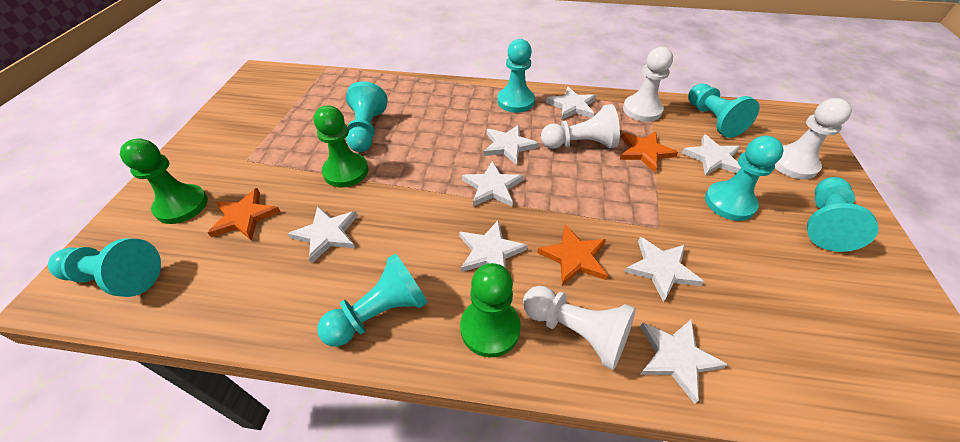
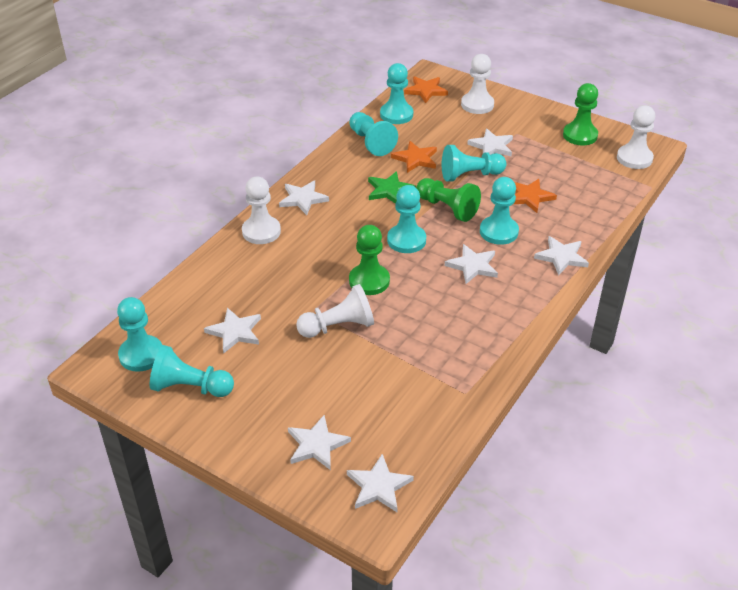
green star: none = 0 -> [368,171,416,204] = 1
white star: [288,206,357,264] [459,220,528,272] [462,161,523,207] [484,125,539,165] [546,86,596,120] [625,237,704,302] [640,320,728,404] [682,134,741,176] = 8 -> [204,308,261,353] [279,181,329,215] [288,415,351,470] [347,454,414,512] [445,244,498,284] [467,128,513,156] [534,236,589,275] = 7

